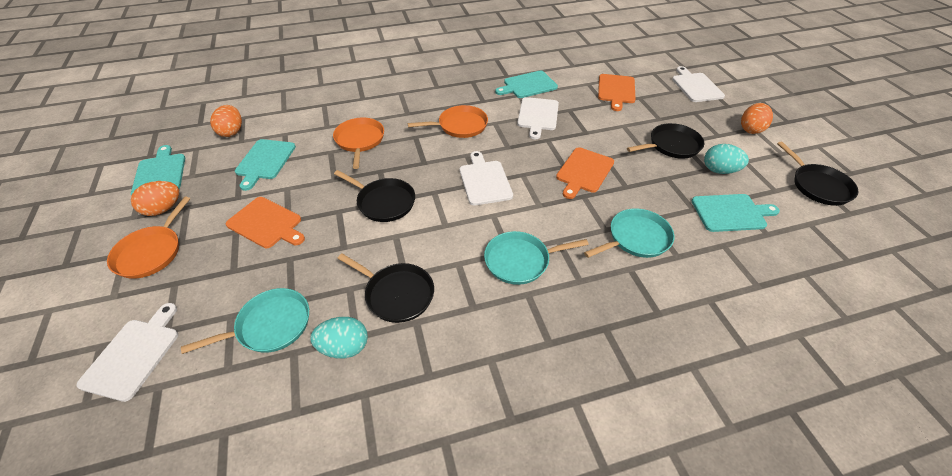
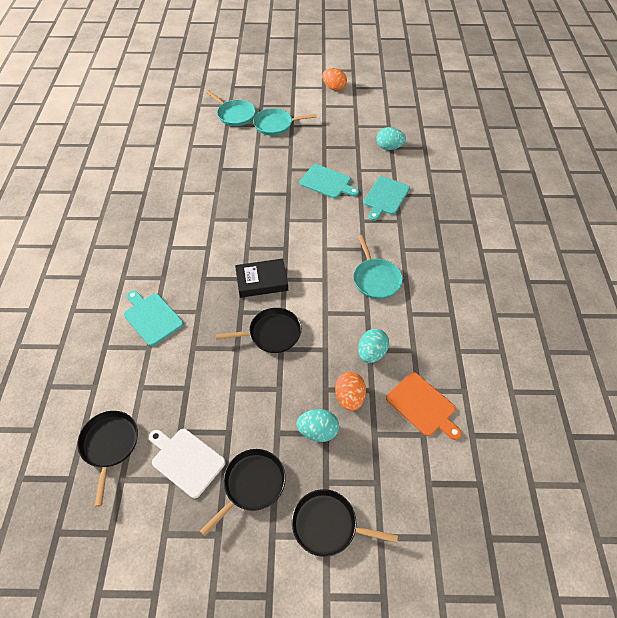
black book: none = 0 -> [235,259,288,298] = 1
orange cutting board: [225,197,305,248] [556,147,614,199] [598,74,636,111] = 3 -> [386,372,462,440] = 1
orange egg: [131,181,179,216] [210,105,242,137] [741,103,773,134] = 3 -> [322,68,347,91] [335,372,366,411] = 2
orange pan: [107,197,190,279] [333,118,384,169] [408,105,488,138] = 3 -> none = 0
turquoise cutting board: [131,145,185,196] [235,139,296,191] [495,71,558,98] [692,194,780,232] = 4 -> [124,290,184,346] [299,164,359,199] [364,176,410,221] = 3
turquoise egg: [310,317,368,359] [704,144,749,174] = 2 -> [296,409,339,442] [358,329,389,363] [376,127,406,150] = 3
white cutting board: [76,303,178,402] [460,151,513,205] [517,97,559,139] [672,66,725,102] = 4 -> [149,429,226,498] = 1

